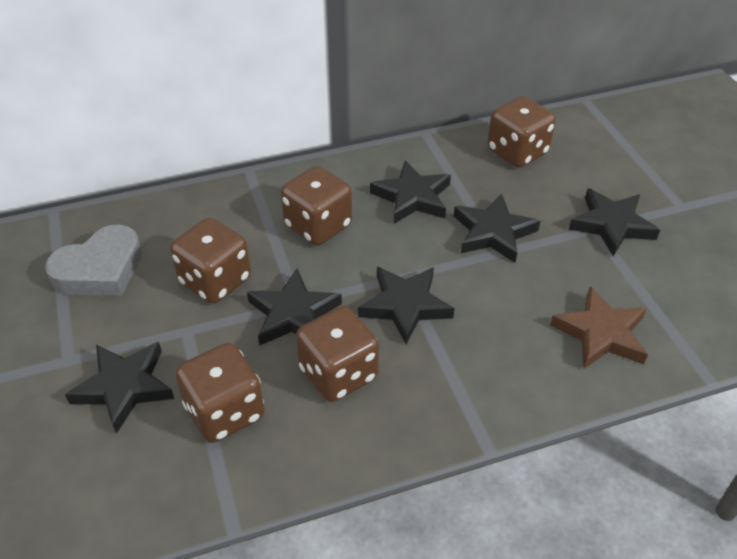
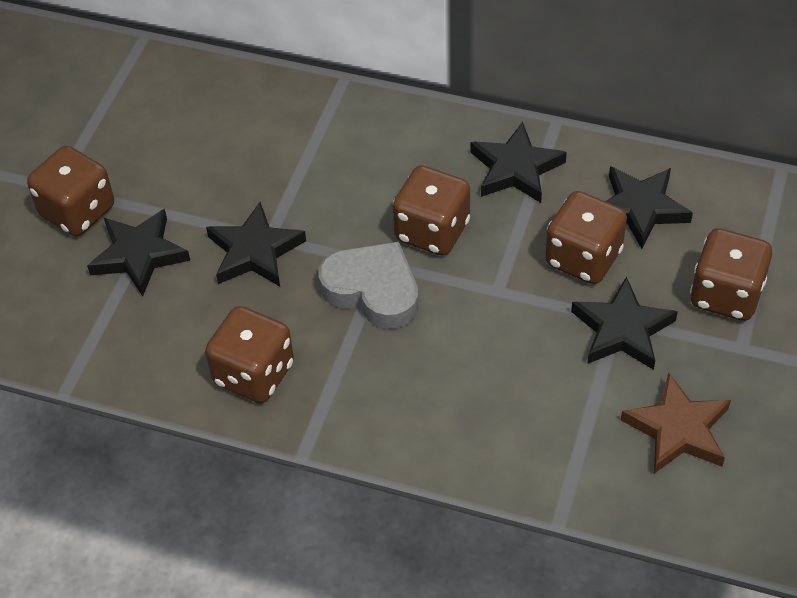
black star: [65,342,174,434] [247,269,342,345] [358,267,454,344] [370,160,451,224] [454,194,540,263] [569,189,660,256] = 6 -> [87,209,190,296] [206,202,306,286] [471,122,567,203] [571,277,678,370] [606,166,693,249] = 5

